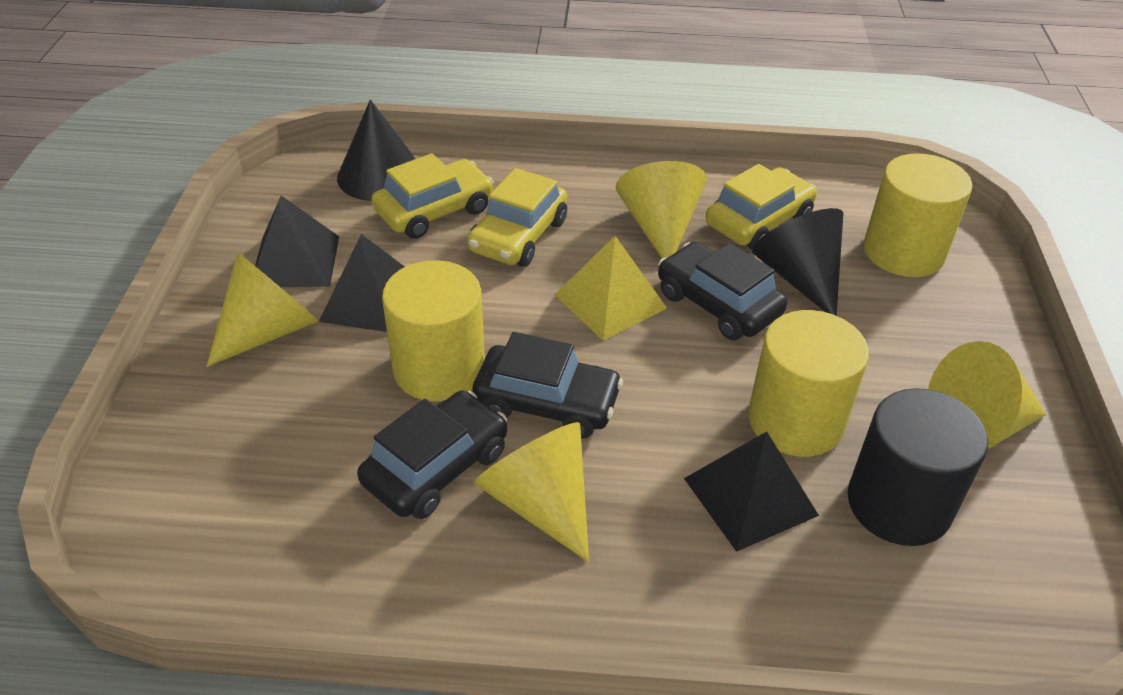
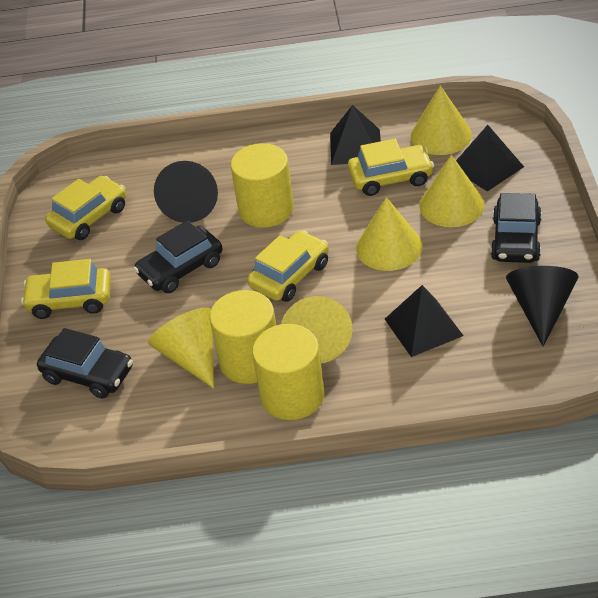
black cylinder: [848,388,988,546] = 1 -> none = 0
yellow car: [371,153,494,239] [467,168,567,267] [705,164,817,250] = 3 -> [21,259,111,319] [45,176,126,240] [247,230,329,302] [348,139,434,196] = 4
yellow cone: [207,252,319,367] [474,422,589,562] [615,161,707,258] [928,341,1046,449] = 4 -> [148,307,214,389] [281,296,353,363] [356,197,423,271] [411,85,472,155] [419,155,485,227] = 5
yellow pyramid: [555,236,667,341] = 1 -> none = 0

